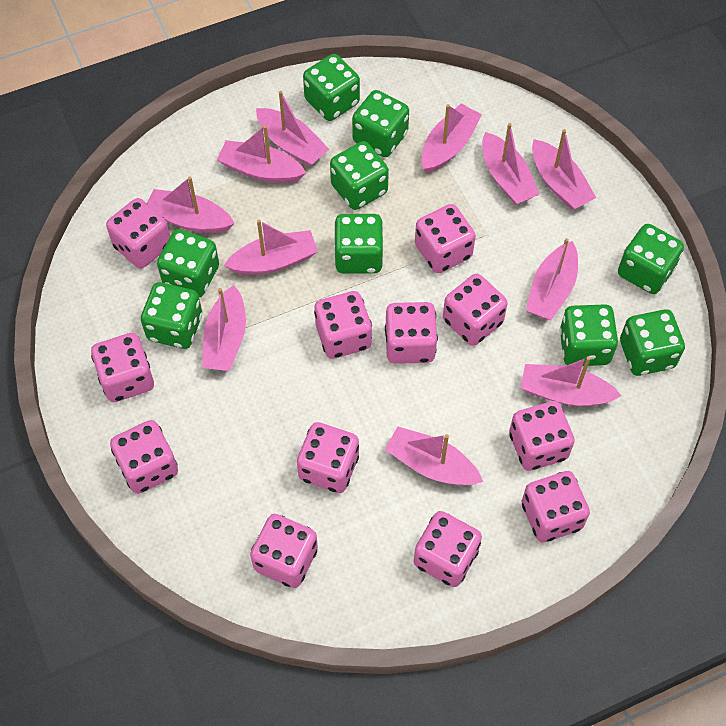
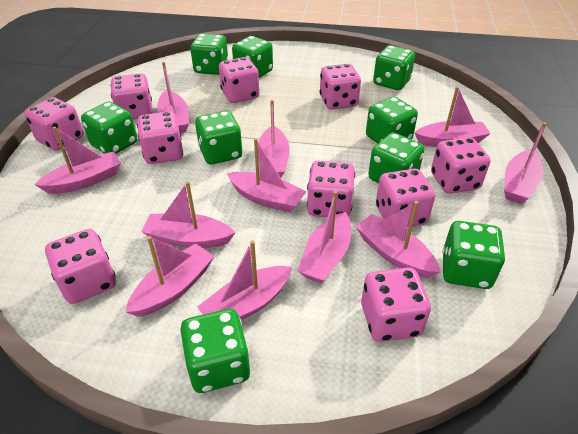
pink dice: [91,333,154,402] [106,198,170,269] [110,420,178,494] [250,514,318,588] [297,422,359,493] [314,291,372,359] [385,302,438,364] [414,511,482,587] [415,204,476,273] [443,274,508,346] [509,401,575,471] [522,471,590,543] = 12 -> [25,97,83,151] [45,229,116,304] [111,73,153,120] [137,111,183,164] [219,57,259,103] [307,161,355,217] [320,64,361,110] [361,267,431,342] [376,169,435,227] [431,137,490,194] = 10

